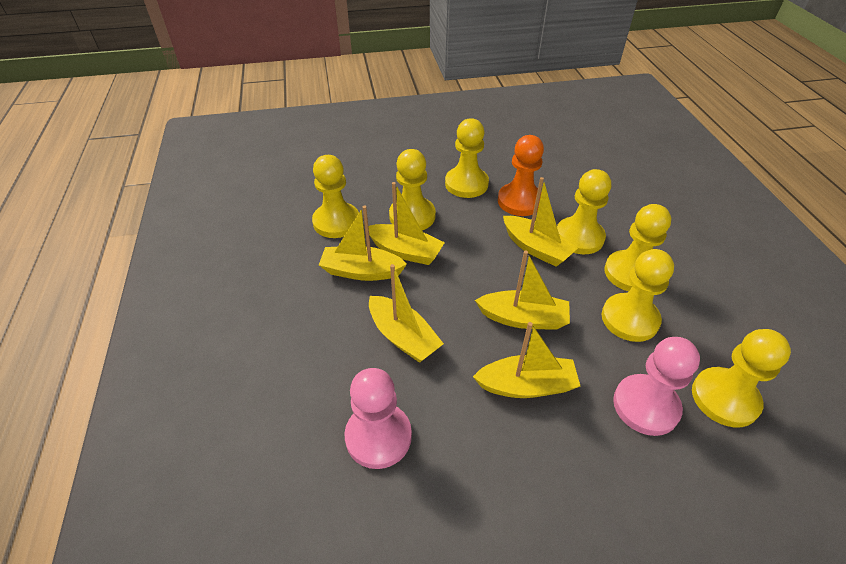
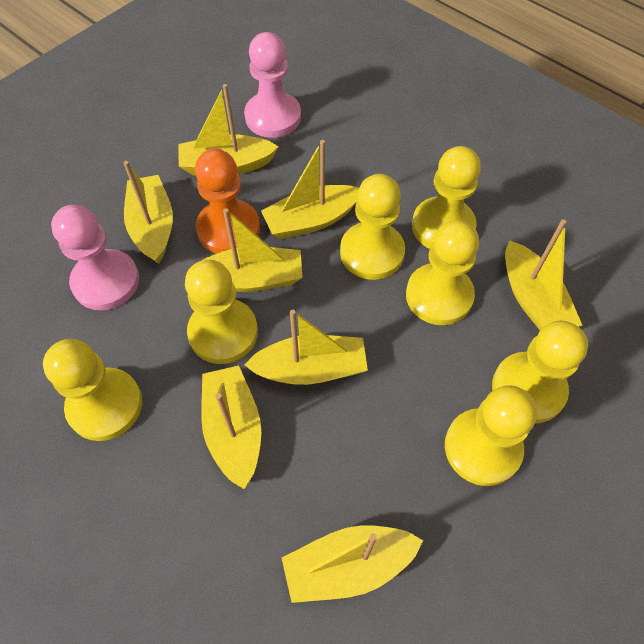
yellow boat: [319,205,407,281] [368,182,445,265] [369,264,444,363] [473,322,581,398] [475,251,570,330] [503,177,578,267] = 6 -> [123,161,173,264] [179,84,279,175] [201,208,302,292] [201,366,261,489] [244,310,368,385] [261,140,359,239] [281,525,423,603] [505,219,582,330] = 8

